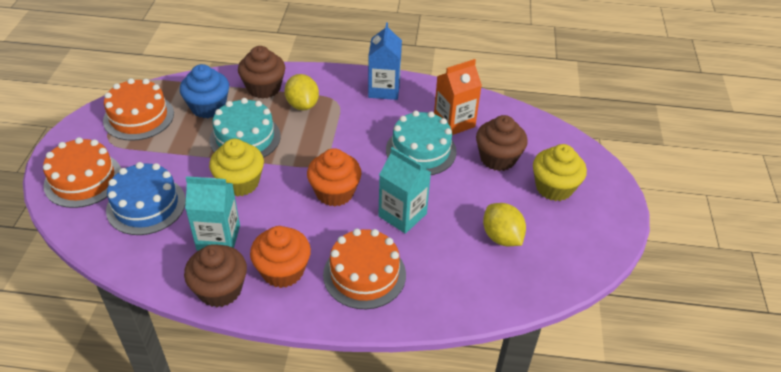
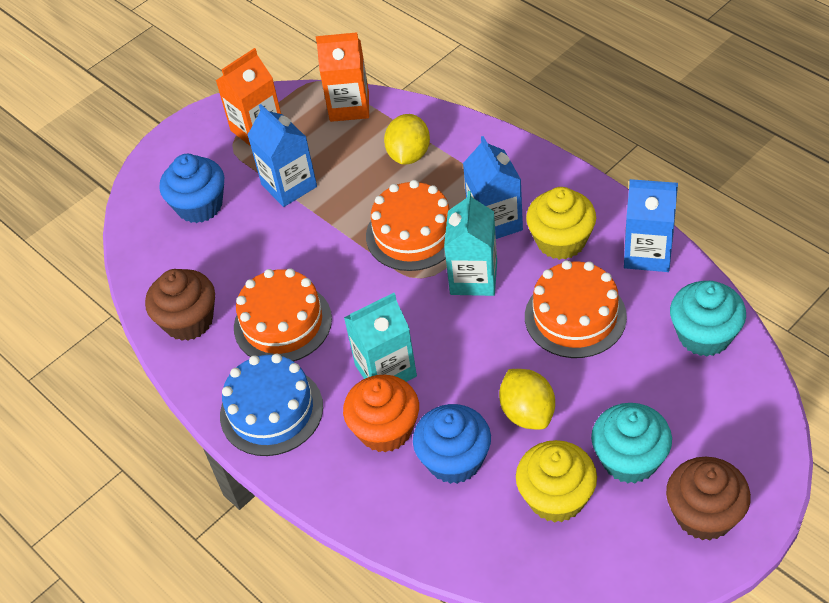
blue carton: [368,22,402,100] = 1 -> [248,104,317,207] [463,136,523,239] [624,179,678,272] = 3
blue cupcake: [180,64,229,118] = 1 -> [160,154,224,223] [413,404,491,484] = 2
brown cupcake: [184,244,247,307] [238,46,285,99] [476,115,528,171] = 3 -> [145,269,215,341] [666,457,751,540] = 2
orange carton: [434,59,482,135] = 1 -> [216,48,281,146] [316,32,369,122] = 2
orange cupcake: [250,226,311,288] [307,148,361,206] = 2 -> [343,375,419,453] = 1
turquoise cake: [210,98,281,158] [386,111,457,175] = 2 -> none = 0
turquoise cupcake: none = 0 -> [591,403,672,483] [670,281,746,357] = 2

